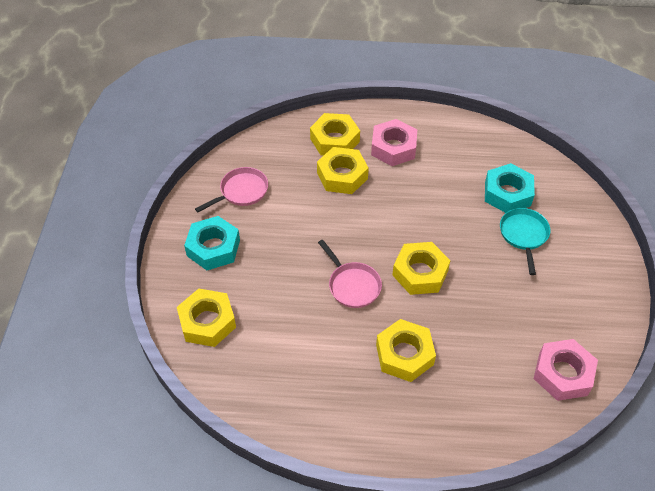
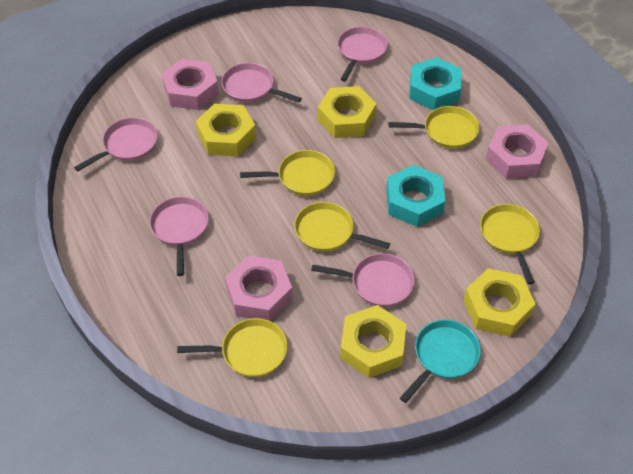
pink nut: [371,119,417,166] [534,339,598,401] = 2 -> [161,59,219,110] [225,255,293,321] [486,124,549,179] = 3
pink pan: [195,167,268,212] [318,240,382,308] = 2 -> [74,117,158,172] [149,197,209,276] [221,63,302,103] [311,253,415,307] [337,27,388,82] = 5
yellow nut: [177,289,236,347] [310,113,360,156] [317,147,369,194] [376,319,436,382] [392,242,451,295] = 5 -> [196,104,256,156] [318,86,377,138] [340,305,406,378] [463,268,536,337] = 4
yellow pan: none = 0 -> [177,318,287,377] [240,150,335,196] [294,202,390,252] [388,106,479,149] [480,204,540,284] = 5

